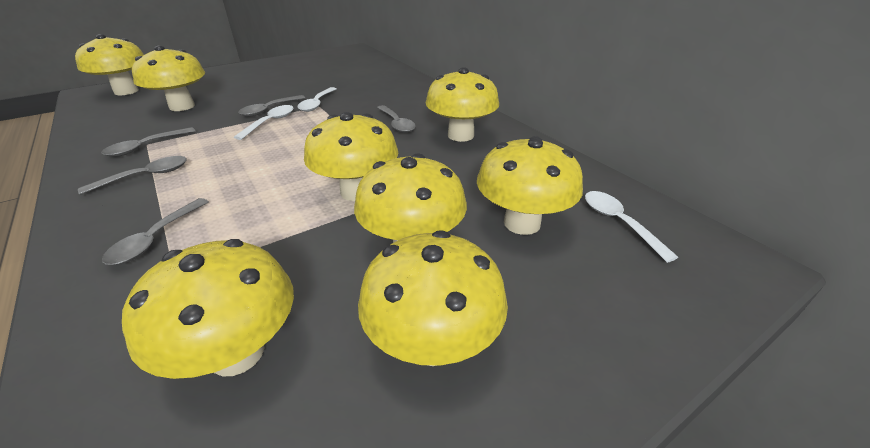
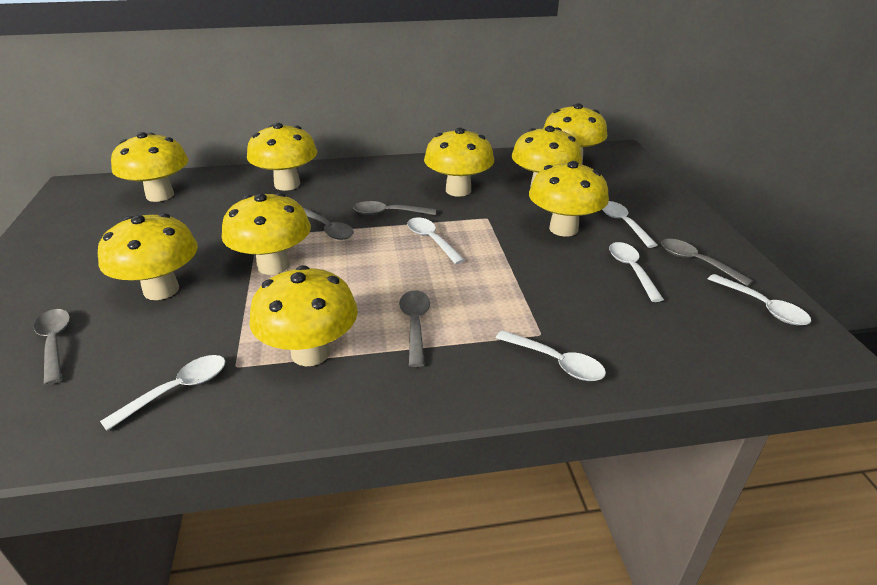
white spoon: [234,105,294,140] [297,87,336,112] [585,191,678,263] = 3 -> [100,355,226,431] [407,217,465,264] [496,330,606,381] [602,201,657,248] [609,242,664,302] [708,274,811,325] = 6
yellow mushroom: [75,34,144,95] [122,239,294,379] [132,45,205,111] [304,112,398,201] [354,153,467,243] [358,230,508,366] [426,67,499,142] [477,136,583,235] = 8 -> [98,213,198,300] [111,132,188,202] [222,193,311,275] [247,123,317,191] [249,265,358,366] [424,128,494,197] [511,126,582,188] [529,161,609,237] [544,103,607,165] = 9

